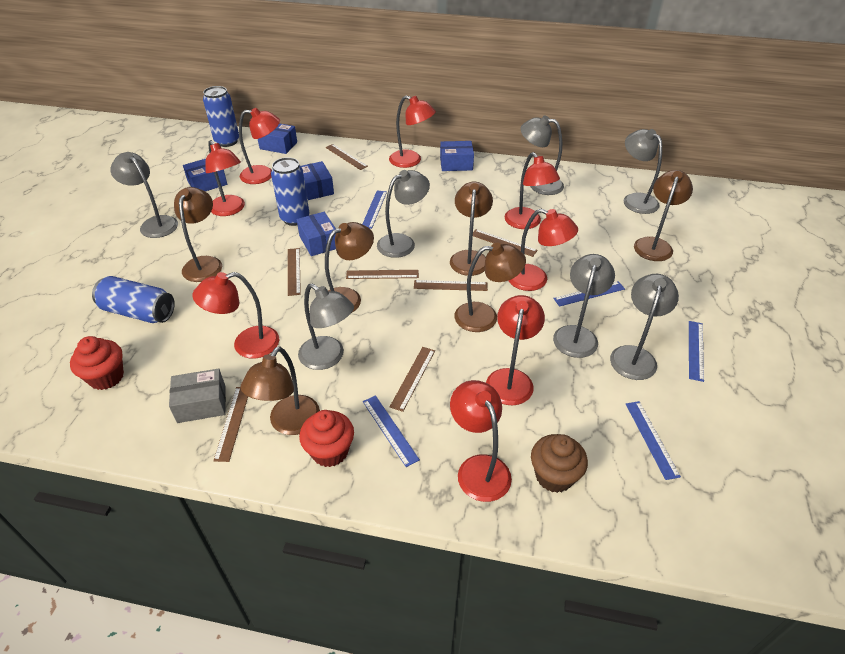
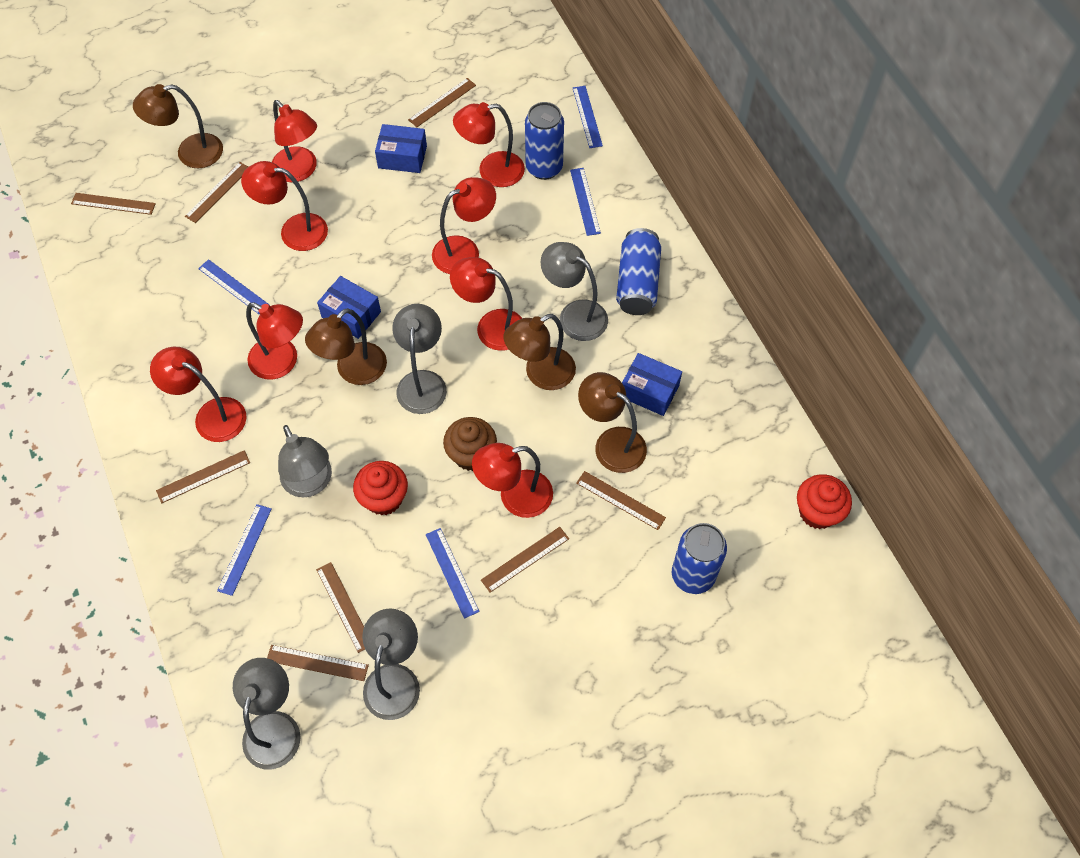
blue box: [183,159,227,191] [258,123,297,154] [297,212,336,256] [301,161,334,200] [440,141,474,171] = 5 -> [317,276,381,339] [375,124,427,173] [622,353,682,416] = 3
brown lamp: [174,187,222,282] [241,346,320,435] [325,222,374,312] [450,182,493,276] [455,243,526,332] [634,170,693,261] = 6 -> [133,84,223,168] [305,308,387,385] [503,314,576,390] [578,372,647,473] = 4
brown ruler: [213,387,248,462] [288,248,301,296] [325,144,368,170] [346,270,419,279] [390,347,435,412] [414,280,488,291] [473,229,538,257] = 7 -> [71,193,156,215] [156,450,250,503] [185,162,248,223] [267,645,369,681] [316,562,365,653] [408,78,476,127] [481,527,569,593] [576,471,666,530] = 8
grey box: [169,369,226,423] = 1 -> none = 0
grey lamp: [110,152,178,238] [298,283,354,370] [377,170,430,258] [520,115,564,195] [553,254,615,358] [610,274,679,380] [623,129,662,214] = 7 -> [233,658,301,770] [278,425,332,497] [362,608,420,720] [392,304,447,414] [540,242,608,341] = 5

